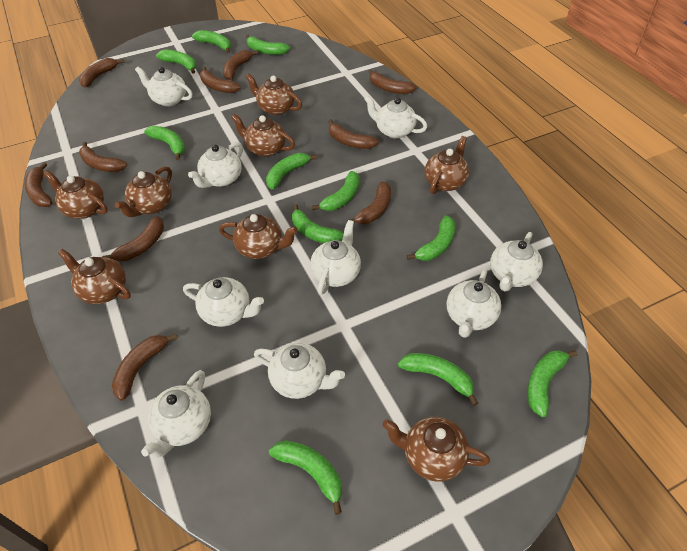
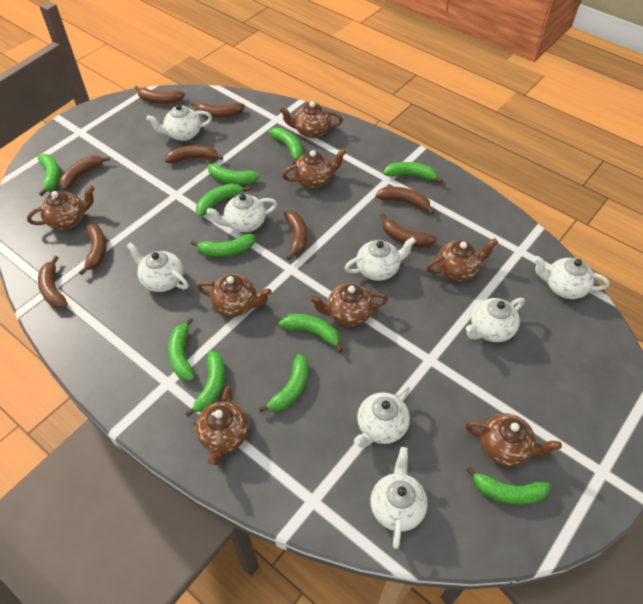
brown banana: [24,162,53,207] [79,58,124,88] [79,142,127,172] [102,216,164,261] [112,334,178,401] [200,67,241,93] [223,50,258,80] [328,119,379,149] [347,182,391,224] [368,69,417,94] = 10 -> [38,256,68,308] [59,156,110,190] [79,224,107,275] [135,86,185,104] [165,145,223,163] [191,102,245,117] [284,211,307,260] [376,187,434,215] [380,213,437,247] = 9
white teapot: [135,67,193,106] [141,370,211,458] [183,277,264,327] [188,142,243,188] [254,343,345,399] [310,220,361,295] [364,95,427,139] [447,269,501,338] [490,232,543,291] = 9 -> [126,242,189,292] [147,104,212,141] [207,194,277,232] [345,237,416,281] [354,385,410,448] [370,447,428,549] [466,298,525,342] [534,256,609,299] = 8

